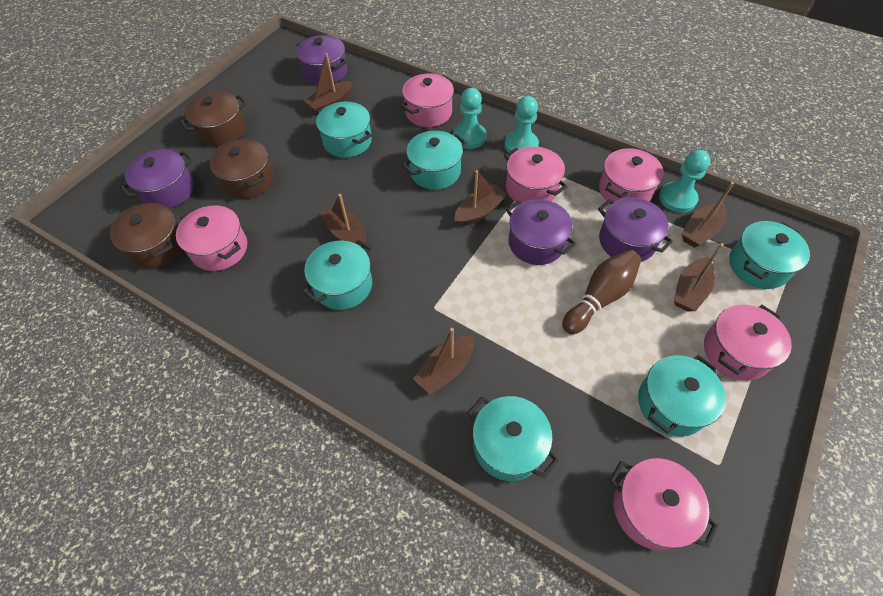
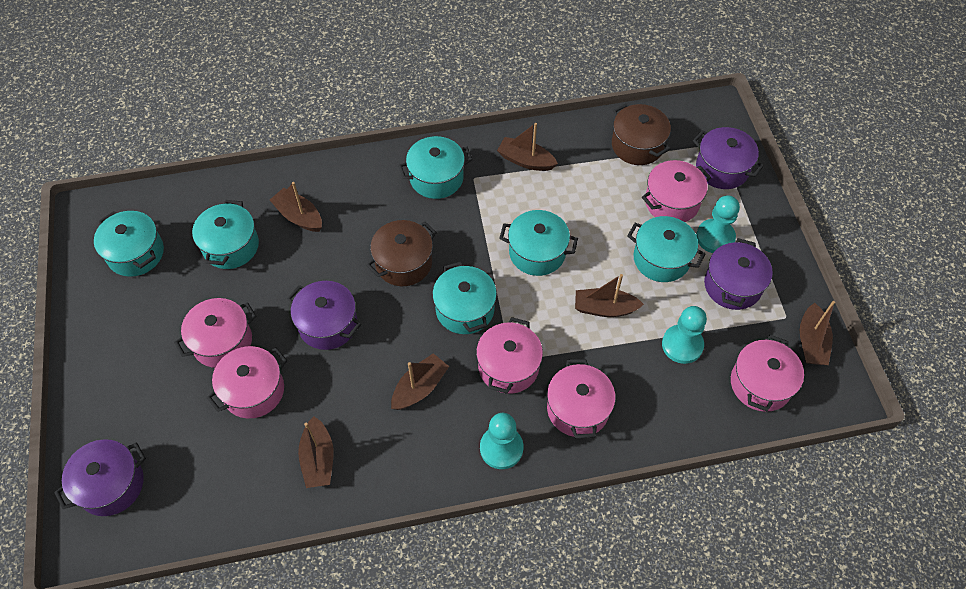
brown bowling pin: [562,249,641,334] = 1 -> none = 0
brown pot: [110,203,182,268] [180,91,247,146] [210,139,274,199] = 3 -> [366,220,437,286] [612,103,671,165] = 2

